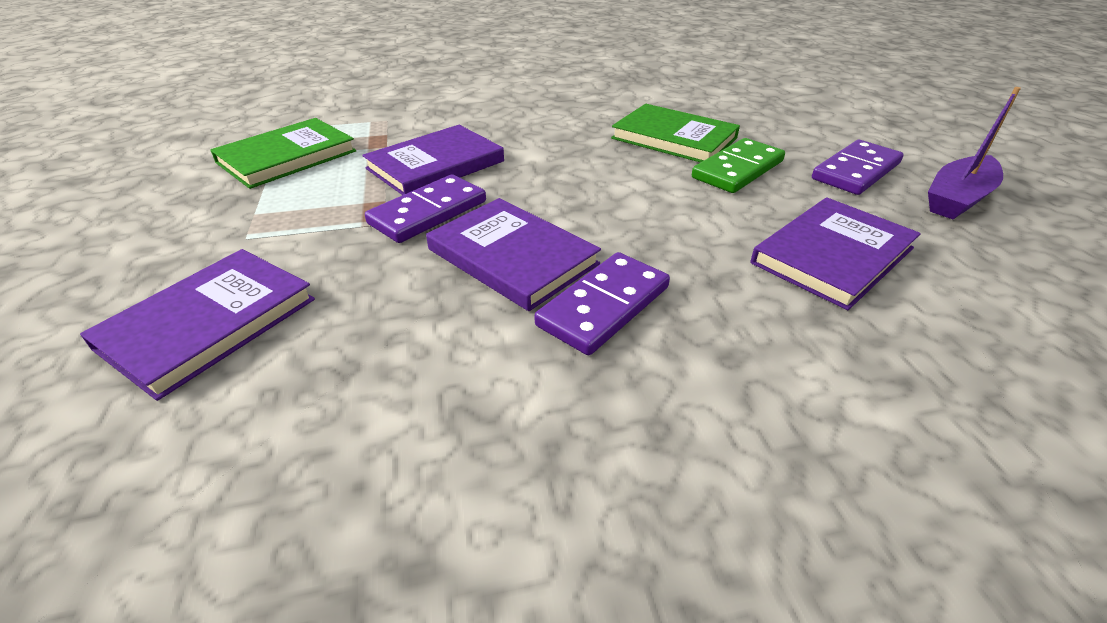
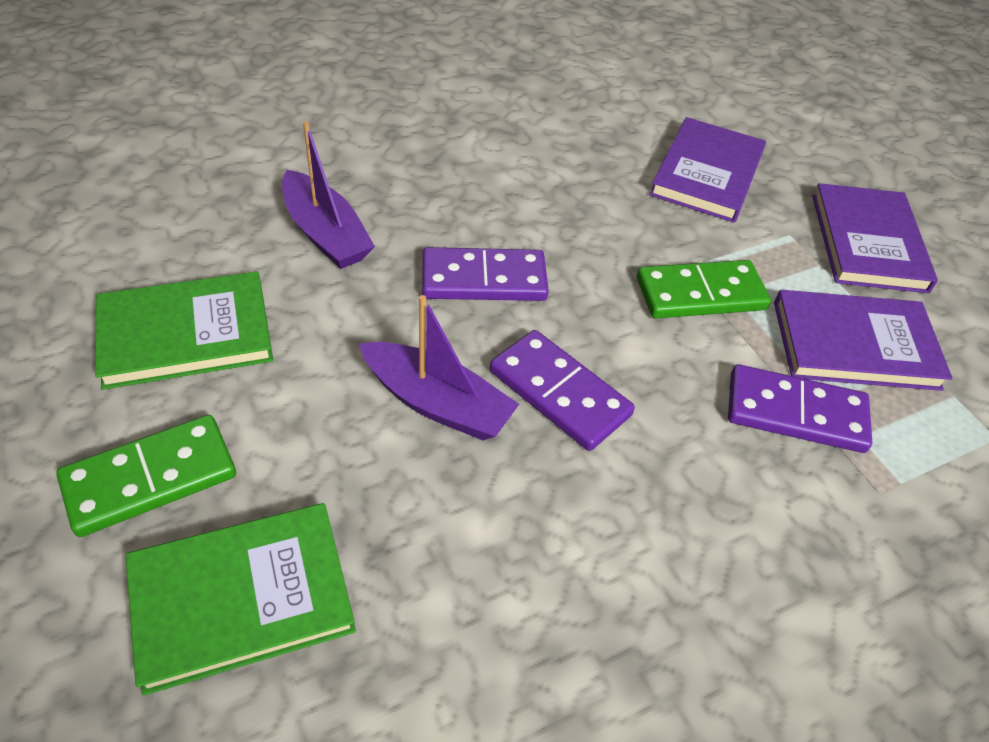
green domino: [692,138,785,193] = 1 -> [56,415,236,537] [637,260,771,319] = 2
purple boat: [928,87,1021,219] = 1 -> [282,122,375,269] [359,295,519,440] = 2
purple book: [80,249,315,401] [362,125,504,195] [426,198,601,311] [751,197,921,310] = 4 -> [649,117,766,223] [774,290,953,391] [812,183,938,293] = 3

